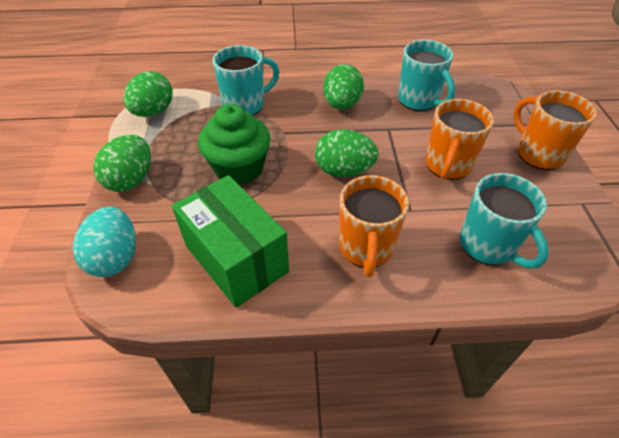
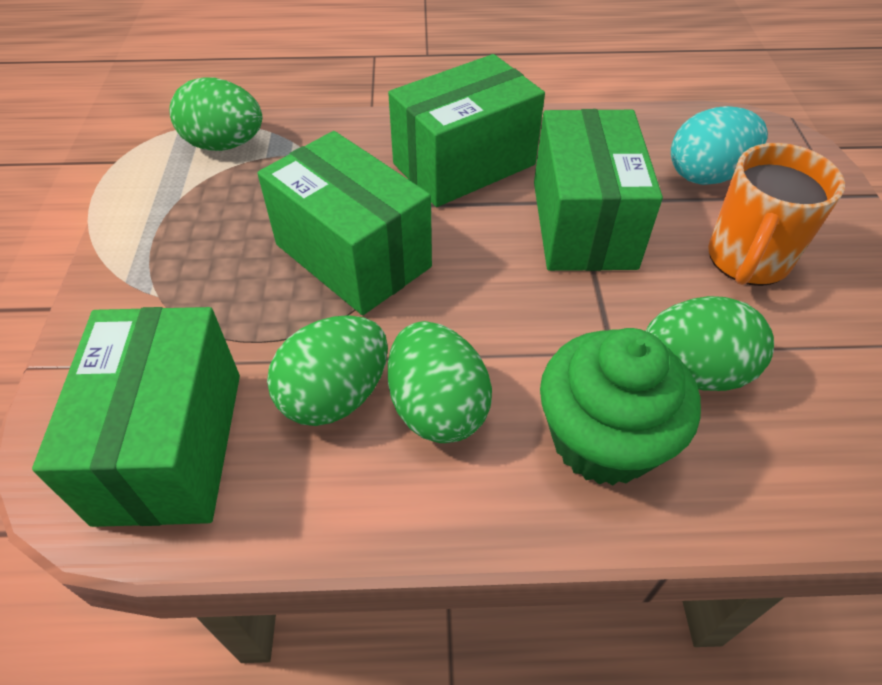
green box: [172,175,289,308] = 1 -> [32,307,240,527] [257,131,432,315] [388,54,545,207] [534,109,663,271] = 4
orange mug: [339,175,409,277] [425,99,494,180] [513,91,597,170] = 3 -> [708,143,845,286] = 1
turquoise mug: [213,45,280,115] [398,40,455,111] [460,173,549,268] = 3 -> none = 0

